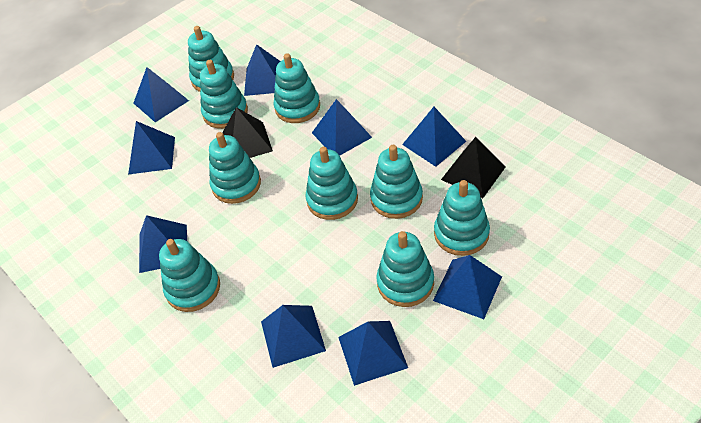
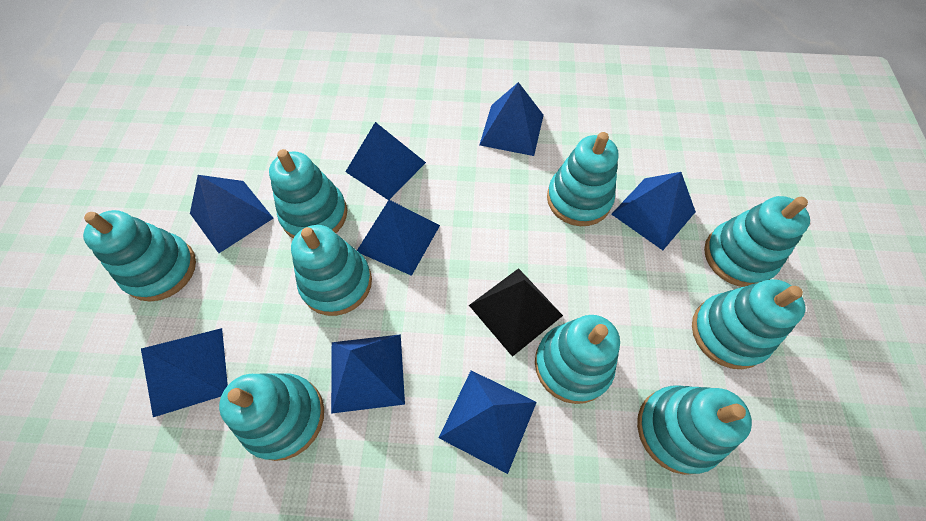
black pyramid: [222,107,273,158] [441,137,505,198] = 2 -> [469,268,563,357] = 1
blue pyramid: [128,121,175,175] [134,67,189,122] [139,215,187,273] [244,44,280,96] [261,305,326,368] [312,99,372,156] [338,321,408,386] [402,107,466,167] [433,255,502,319] = 9 -> [141,328,228,417] [190,175,273,253] [331,334,405,414] [345,122,426,200] [357,200,440,276] [439,371,537,474] [479,82,544,156] [611,172,696,250] = 8

